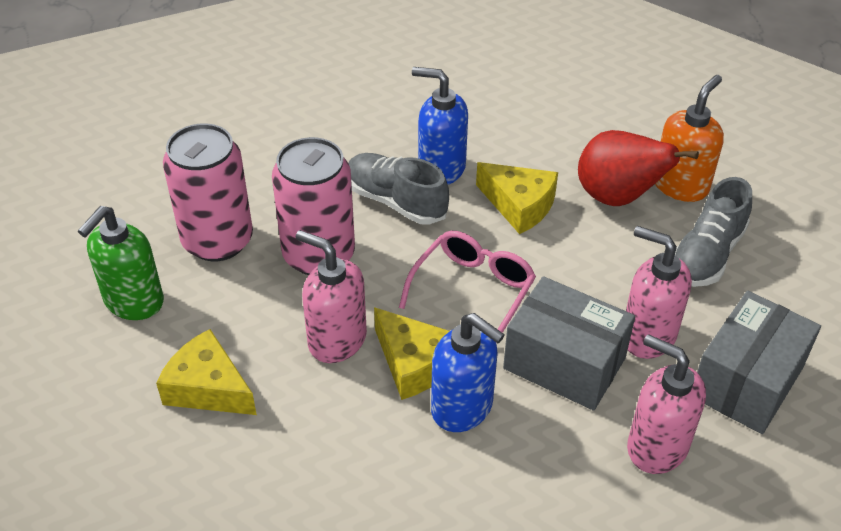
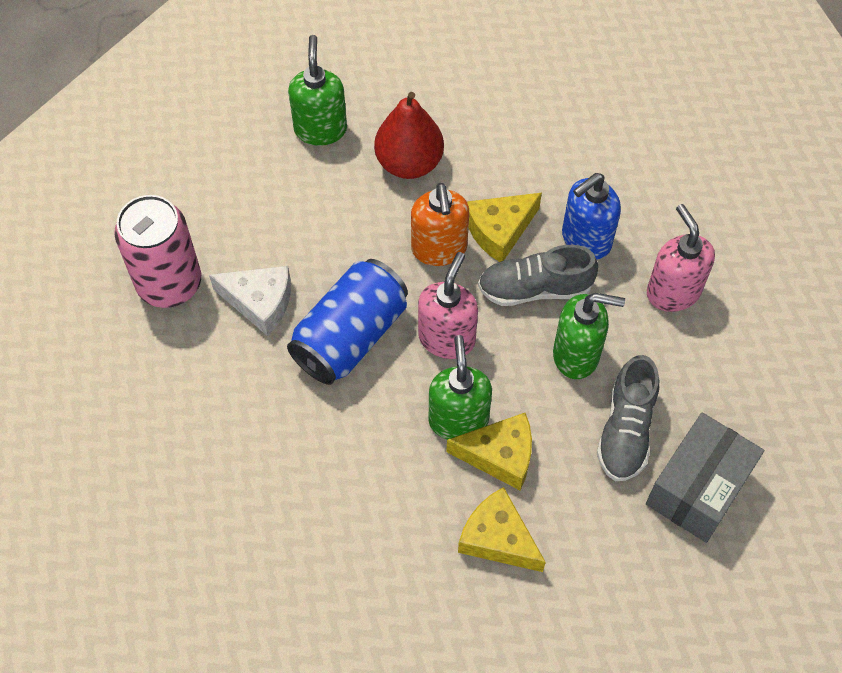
blue can: none = 0 -> [287,259,408,385] = 1
blue soap dispenser: [412,67,468,185] [431,313,505,432] = 2 -> [562,173,621,260] = 1
green soap dispenser: [78,206,164,320] = 1 -> [288,35,347,146] [429,335,492,440] [553,293,625,379] = 3
grey box: [503,276,635,411] [697,291,821,434] = 2 -> [646,413,764,543] = 1
pink can: [163,123,253,261] [272,137,355,275] = 2 -> [114,195,201,308] = 1
pink glasses: [399,231,536,333] = 1 -> none = 0
pink soap dispenser: [296,230,367,363] [626,226,692,359] [627,334,706,474] = 3 -> [418,252,478,359] [647,204,715,312] = 2
white cheese: none = 0 -> [209,266,291,336] = 1

